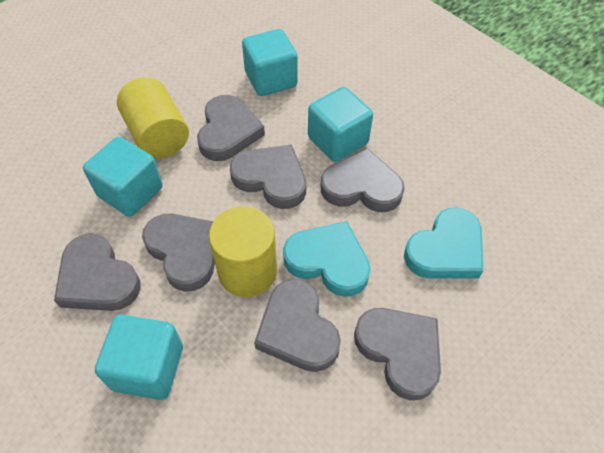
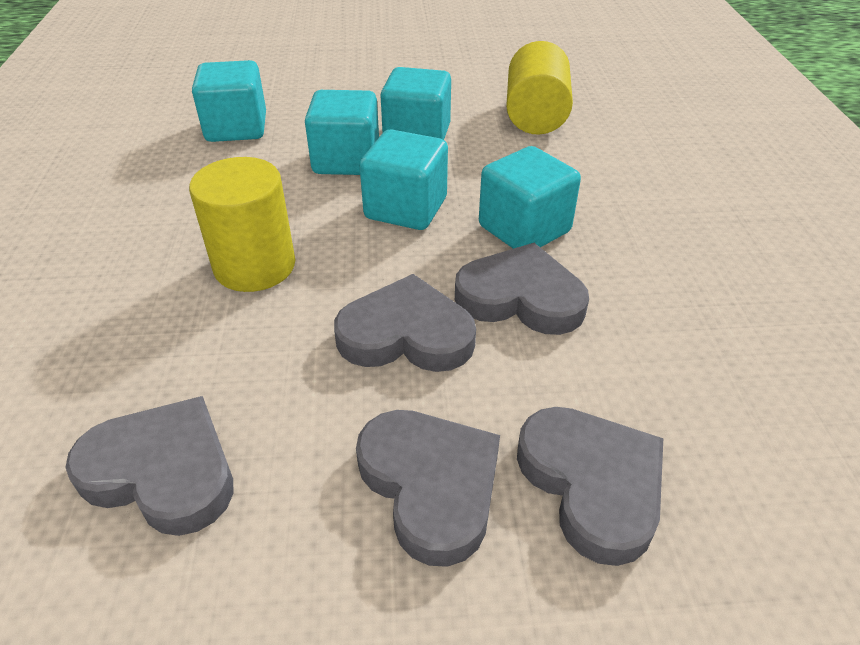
grey heart: [54,233,141,311] [142,214,215,292] [197,95,265,161] [230,144,306,209] [254,279,341,372] [321,148,405,212] [354,308,441,400] = 7 -> [65,396,233,536] [334,274,476,372] [356,410,500,567] [455,243,589,335] [517,407,663,566] = 5
turquoise cube: [83,137,163,217] [95,315,183,400] [242,29,298,96] [308,87,373,162] = 4 -> [192,60,266,142] [305,90,379,175] [360,129,448,230] [380,67,451,140] [479,146,581,249] = 5
turquoise heart: [283,221,371,297] [404,207,483,279] = 2 -> none = 0

